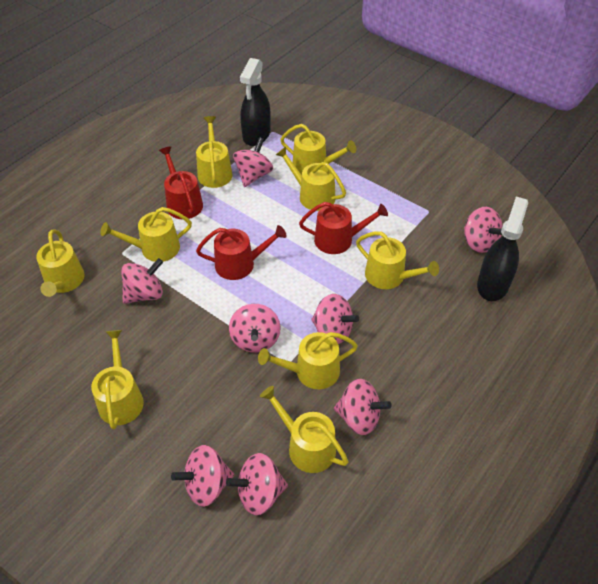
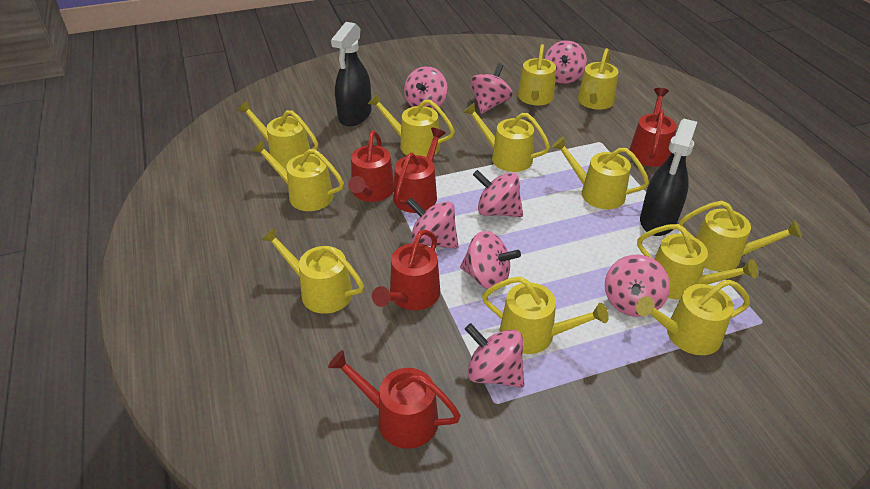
red watering can: [159,146,203,219] [196,225,287,280] [299,202,388,254] = 3 -> [328,350,461,449] [348,131,394,202] [372,229,440,310] [393,128,446,213] [629,88,677,167] = 5
yellow watering can: [36,229,85,297] [91,330,144,429] [100,207,192,262] [196,116,233,188] [258,332,358,389] [260,386,348,473] [276,147,346,211] [280,124,356,175] [356,231,439,289] = 9 -> [237,100,318,170] [252,140,344,211] [261,227,364,314] [368,93,455,157] [463,103,550,172] [482,277,609,354] [518,44,556,105] [552,137,649,209] [578,48,618,110] [636,280,750,355] [637,224,758,300] [679,201,802,272] = 12

